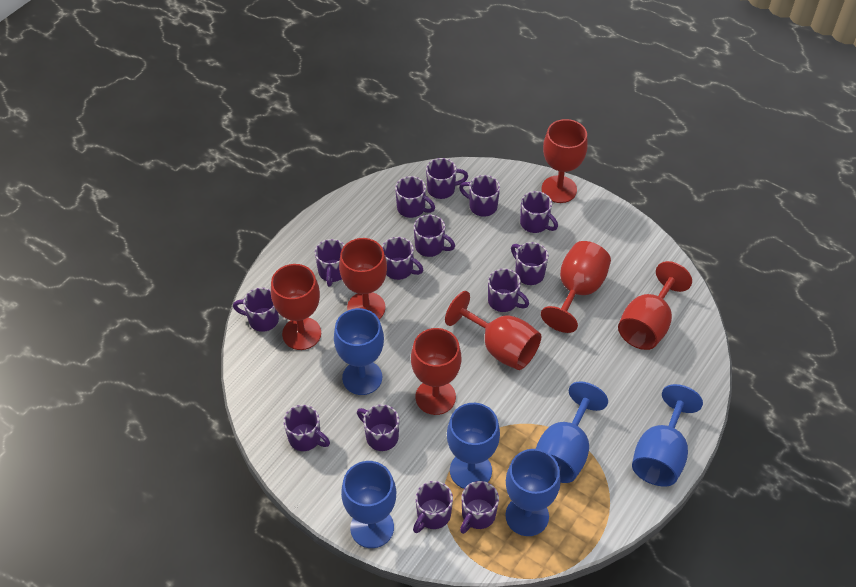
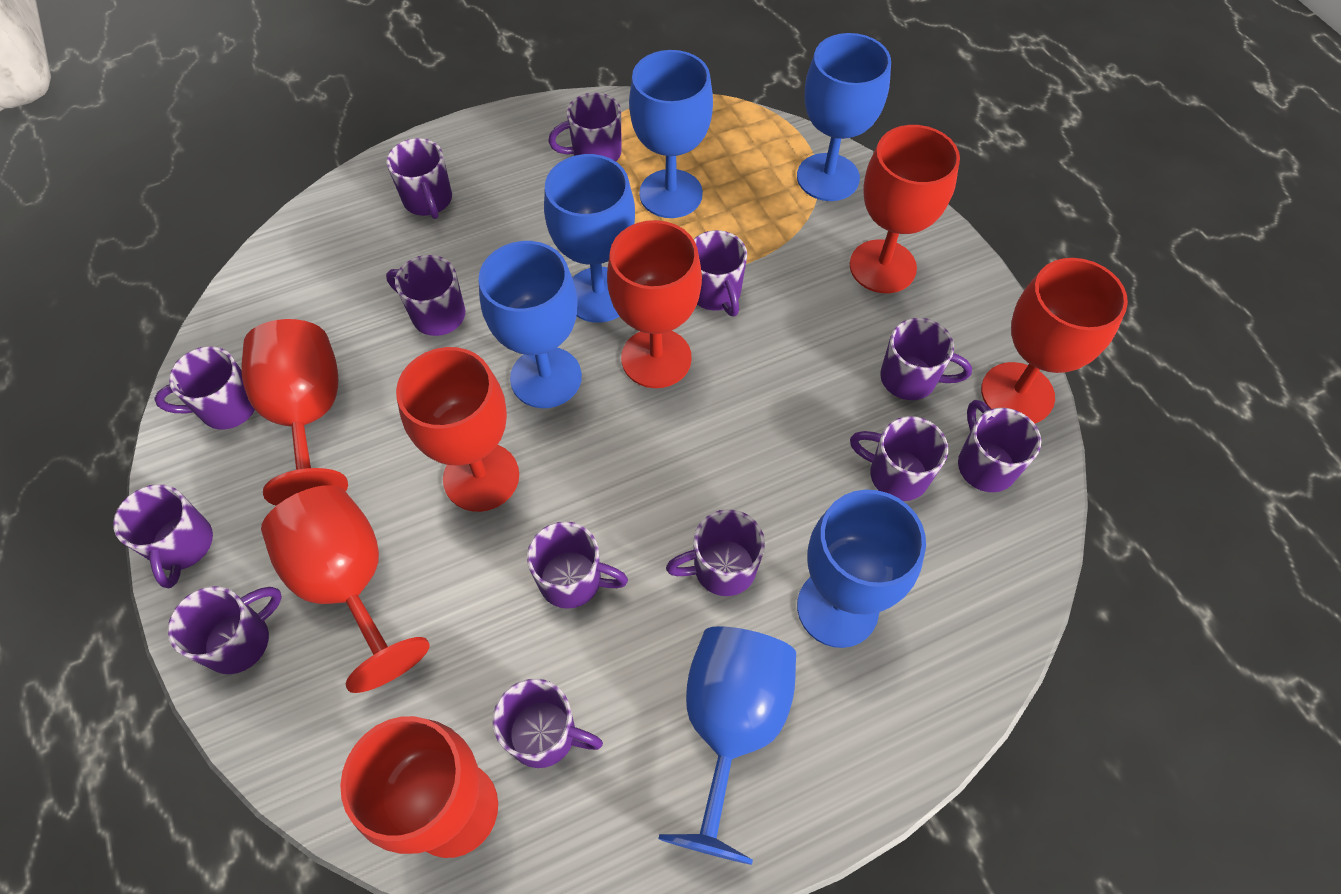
purple mug: [233,288,279,332] [284,405,330,451] [315,239,345,287] [357,405,399,451] [382,237,423,280] [395,176,435,218] [413,481,453,533] [414,214,455,257] [426,158,468,199] [459,175,500,217] [460,481,499,534] [488,269,529,312] [511,242,548,285] [520,191,558,233] = 14 -> [113,484,213,588] [154,346,255,430] [168,586,282,674] [386,138,452,219] [386,255,465,336] [493,678,603,768] [527,521,628,609] [548,93,622,161] [666,509,765,596] [694,230,747,316] [850,416,948,501] [880,318,972,400] [958,400,1041,492] = 13

